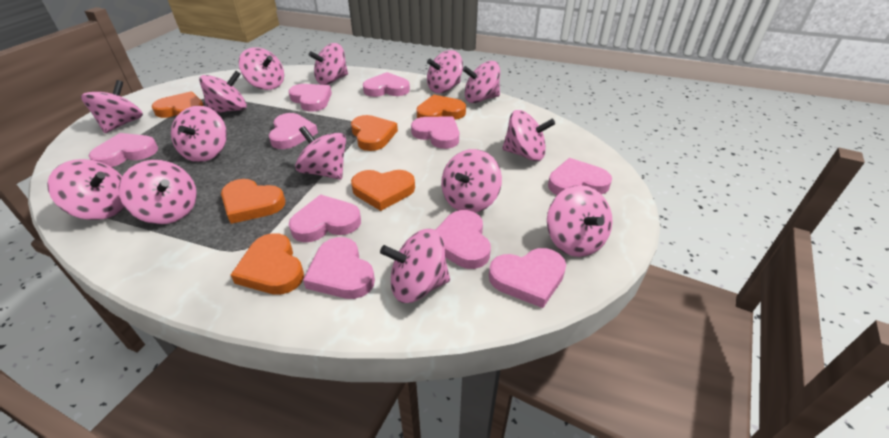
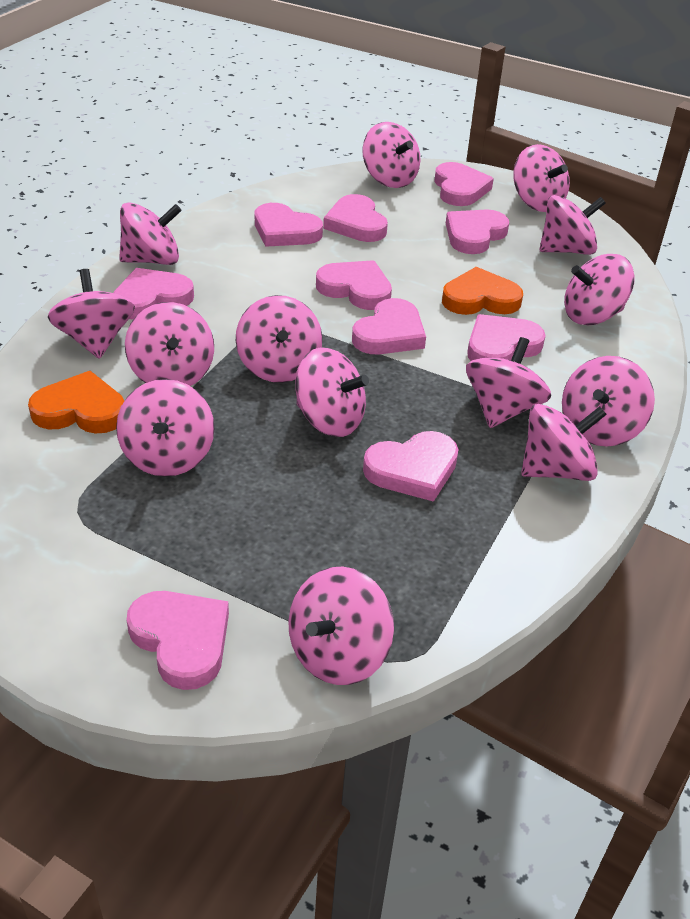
orange heart: [152,91,204,118] [221,179,285,224] [231,233,304,295] [351,115,398,151] [351,170,415,211] [416,95,466,119] = 6 -> [28,371,125,433] [442,267,523,315] = 2

